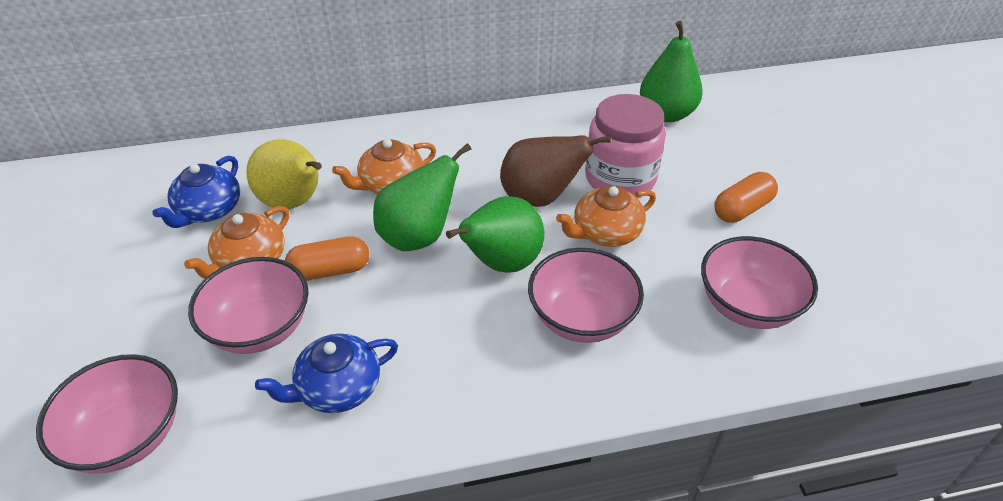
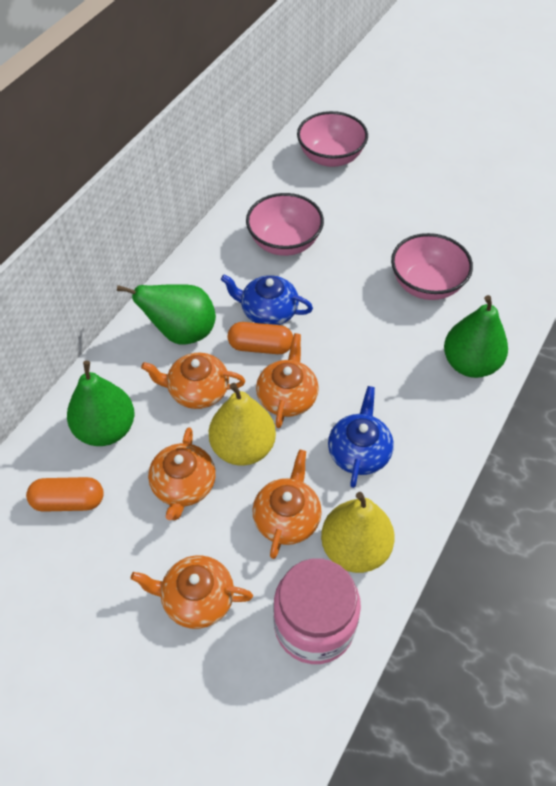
brown pear: [500,135,611,207] = 1 -> none = 0
orange teapot: [184,206,289,279] [332,139,436,194] [556,186,656,247] = 3 -> [131,555,253,629] [141,353,245,409] [148,427,216,520] [252,450,322,559] [256,333,319,428] = 5
pink bowl: [36,354,178,474] [188,257,309,354] [528,248,644,343] [701,236,818,329] = 4 -> [246,193,324,256] [297,111,368,167] [391,233,473,300] = 3
yellow pear: [246,139,322,209] = 1 -> [209,383,276,466] [321,492,395,573] = 2

